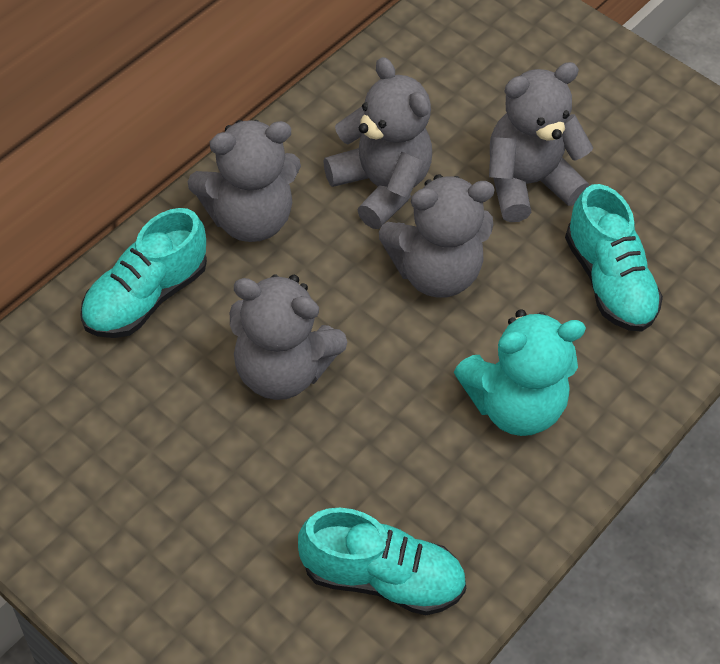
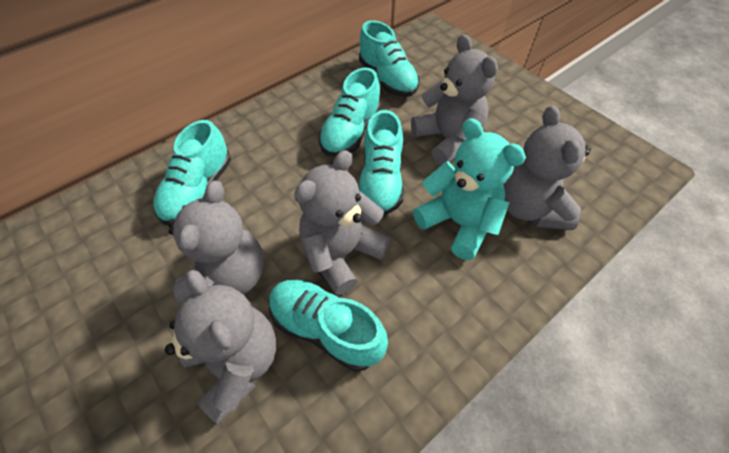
turquoise shoe: [80,208,207,338] [298,508,466,615] [565,184,663,332] = 3 -> [153,120,231,225] [269,280,388,371] [319,67,381,157] [358,110,404,215] [359,20,419,97] = 5

